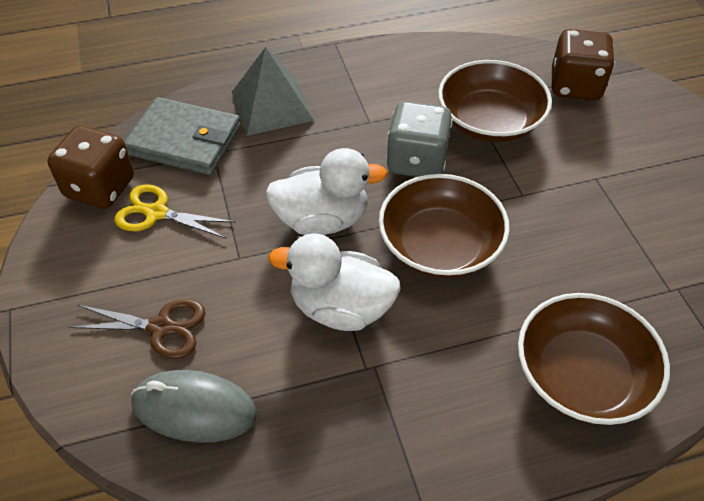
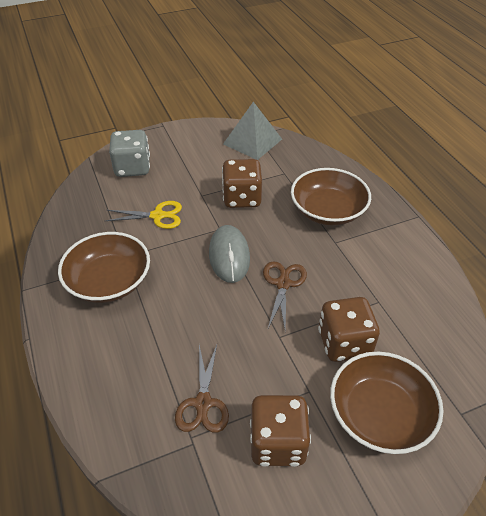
brown dice: [47,126,134,209] [552,29,615,100] = 2 -> [222,159,262,208] [250,395,311,467] [318,297,380,362] = 3
brown scissors: [69,299,206,359] = 1 -> [175,345,229,433] [263,261,307,330] = 2
grey wallet: [124,97,241,175] = 1 -> none = 0
white duck: [265,148,388,235] [268,233,401,331] = 2 -> none = 0

